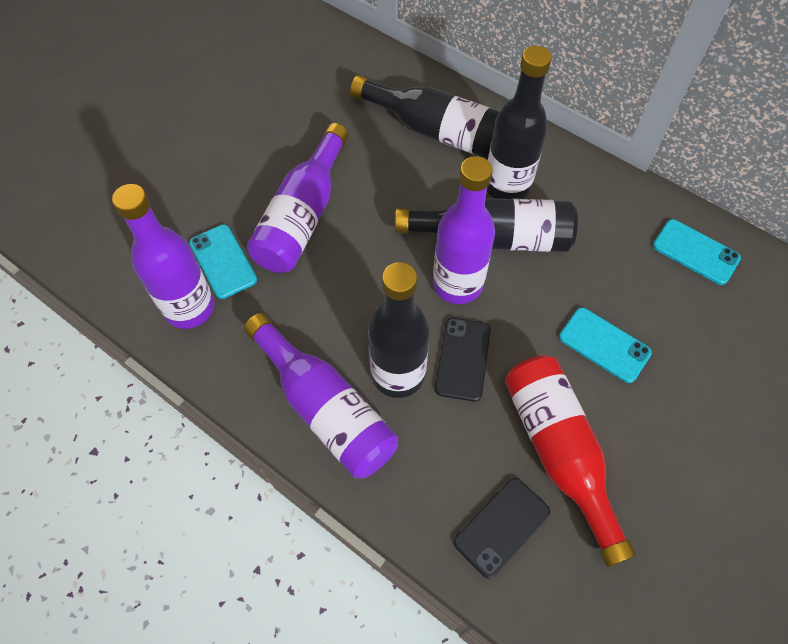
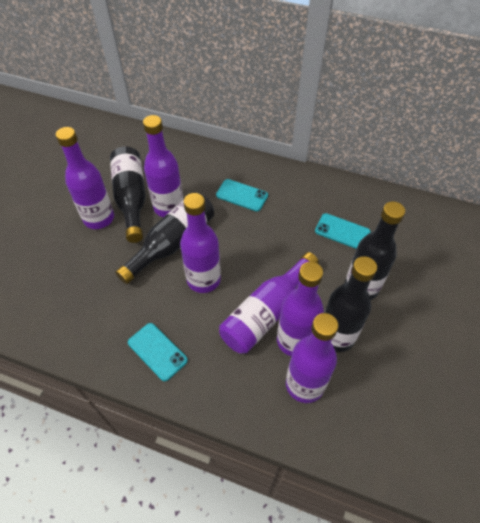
black phone: [435,318,491,402] [454,478,550,579] = 2 -> none = 0
purple bottle: [112,184,215,329] [244,313,398,478] [247,123,348,273] [433,156,495,304] = 4 -> [56,127,114,229] [143,115,183,217] [180,193,221,293] [219,252,319,354] [277,262,324,356] [286,313,339,403] = 6
red bottle: [505,355,636,567] = 1 -> none = 0

